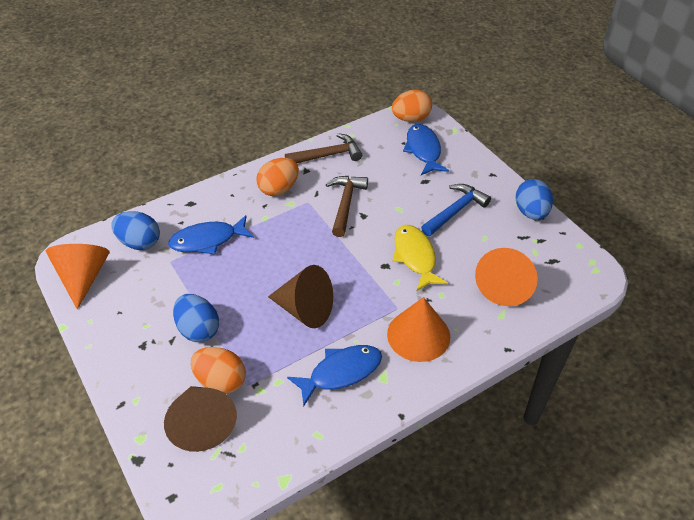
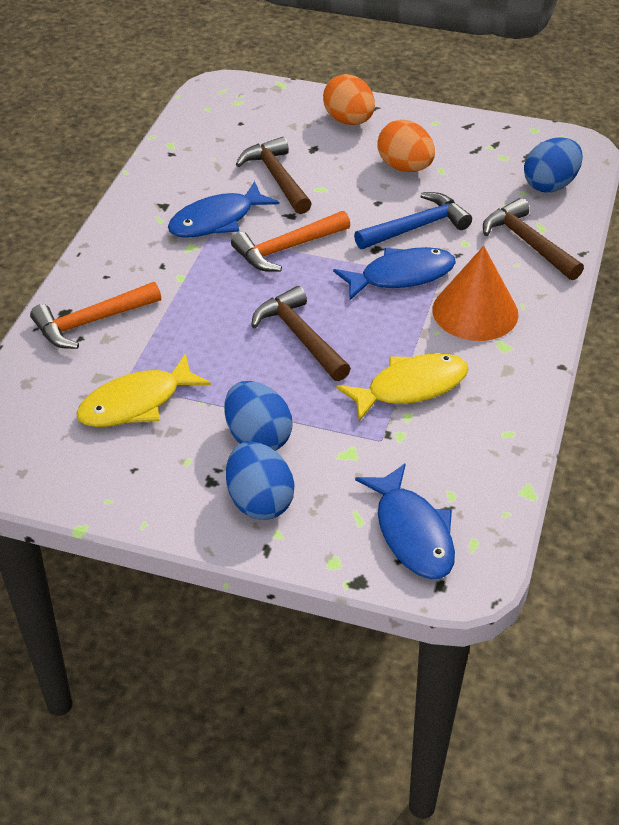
brown cone: [164,386,237,452] [268,265,333,328] = 2 -> none = 0
brown hammer: [285,133,362,163] [326,176,368,237] = 2 -> [236,137,311,214] [251,286,351,381] [483,198,584,280] = 3
orange cone: [46,244,110,310] [387,297,450,362] [475,248,538,306] = 3 -> [432,246,519,341] = 1
orange egg: [191,347,246,394] [256,158,299,196] [392,90,432,122] = 3 -> [323,74,375,125] [377,120,435,172] = 2
orange hammer: none = 0 -> [30,282,161,349] [231,211,350,272] = 2
yellow fish: [392,225,448,291] = 1 -> [76,354,211,427] [337,353,468,421] = 2

